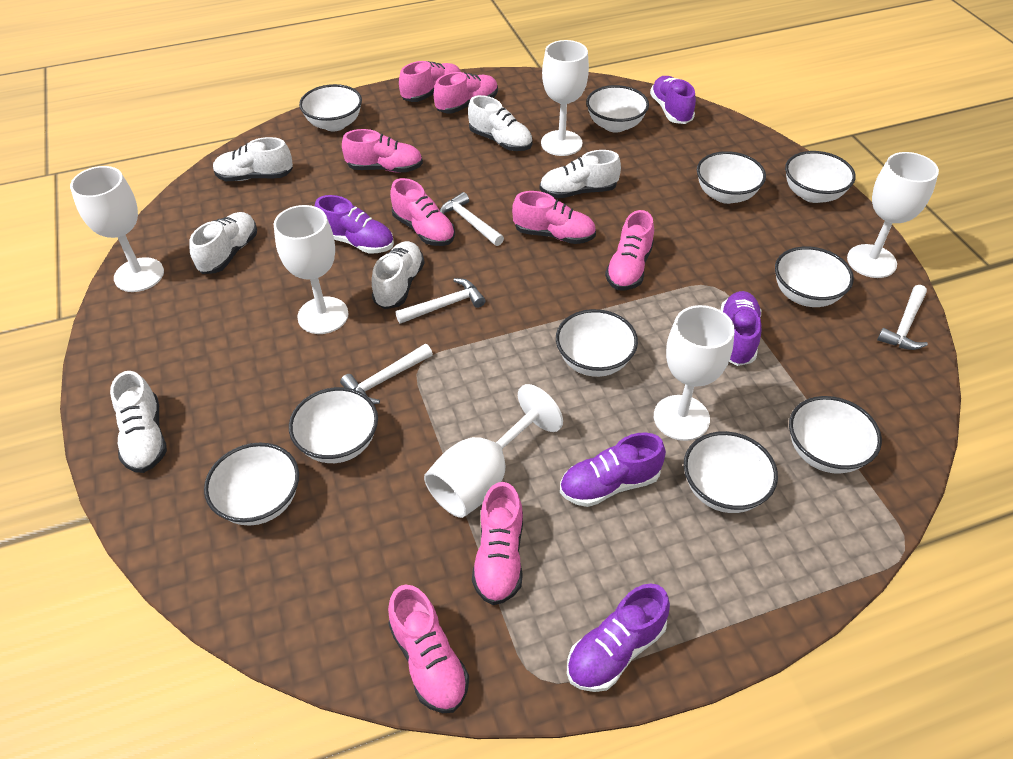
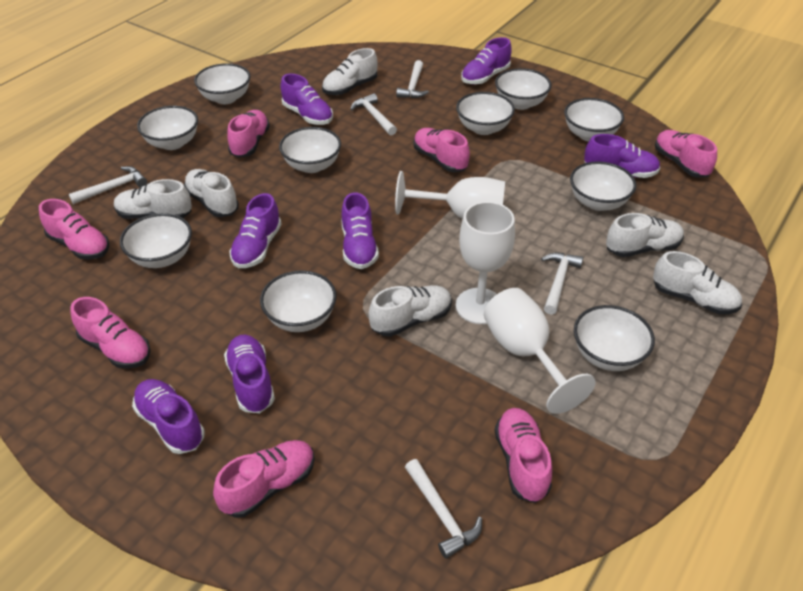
pink shoe: [342,129,423,173] [388,584,469,713] [390,178,455,246] [399,61,461,102] [434,72,498,113] [472,482,523,605] [512,191,596,244] [605,210,654,290] = 8 -> [39,199,109,260] [70,297,151,369] [213,440,315,518] [227,110,270,158] [413,128,470,172] [495,408,552,503] [655,130,717,177] = 7
purple shoe: [315,195,394,254] [560,433,666,507] [567,584,670,692] [650,76,696,124] [721,291,761,366] = 5 -> [132,379,205,454] [224,335,275,413] [229,193,281,268] [280,73,333,125] [342,192,379,269] [461,37,512,84] [584,134,660,178] = 7
white goblet: [70,166,164,292] [273,205,349,334] [424,384,563,518] [541,40,589,156] [654,305,735,441] [847,152,939,278] = 6 -> [395,171,505,219] [456,201,515,324] [484,288,596,414] = 3
white hammer: [340,344,433,404] [395,278,486,324] [440,192,504,246] [877,285,928,350] = 4 -> [69,166,147,204] [350,93,397,135] [396,60,429,98] [405,459,482,559] [541,253,583,315] = 5

